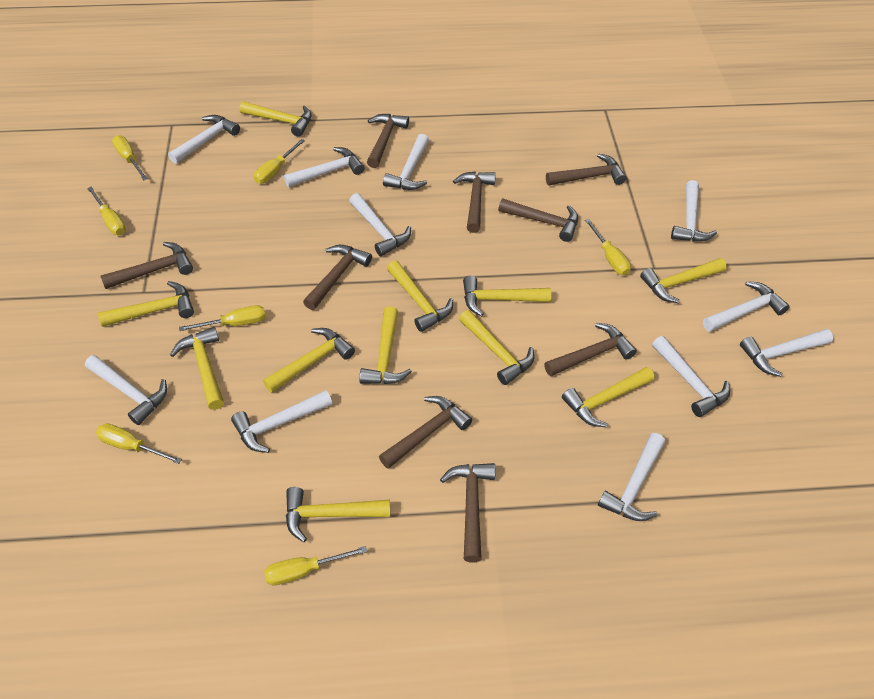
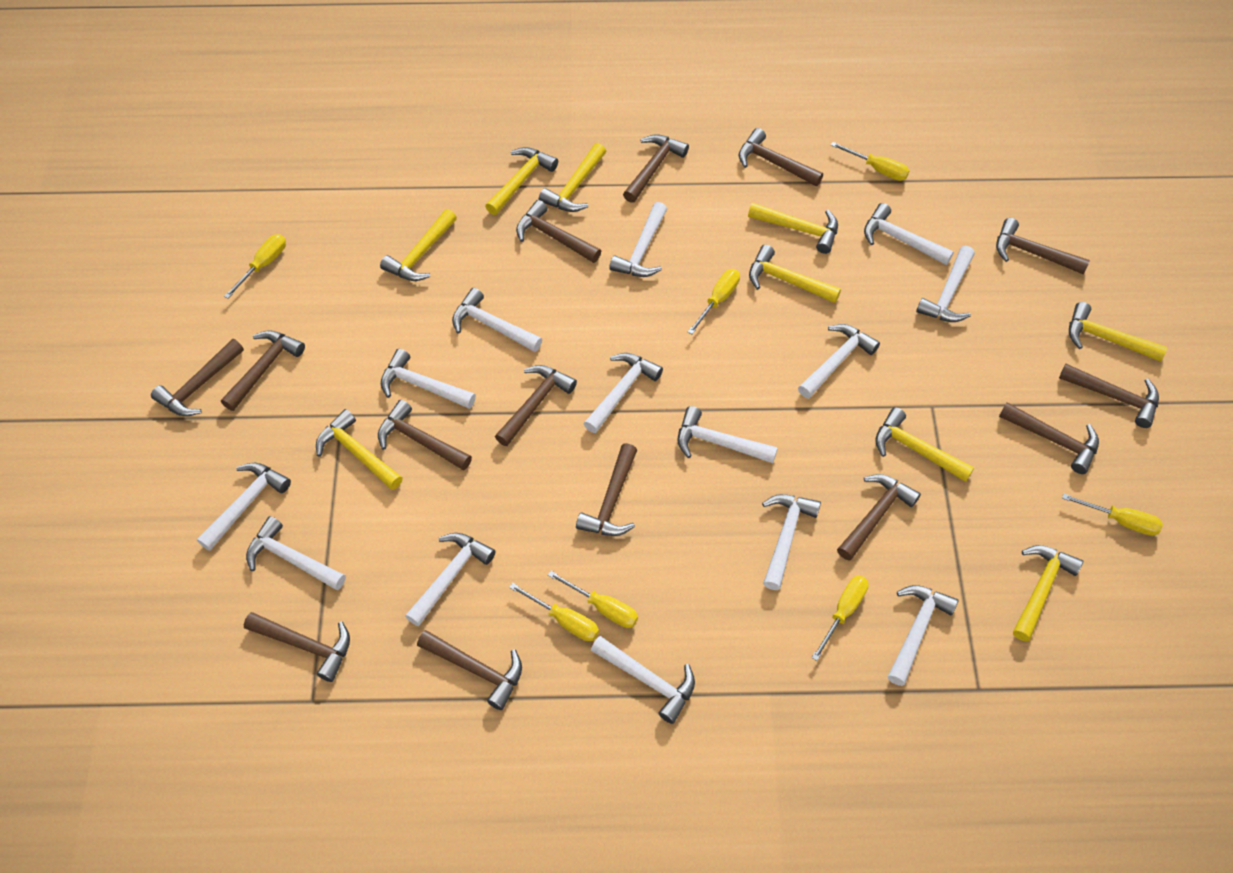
brown hammer: [100,242,193,289] [303,245,372,310] [367,114,409,168] [379,396,472,469] [440,463,496,563] [453,171,496,233] [498,198,578,242] [544,323,637,376] [546,153,626,185] = 9 -> [151,339,244,416] [221,330,305,411] [244,612,350,682] [378,400,472,471] [417,630,522,710] [495,365,577,446] [516,200,601,263] [576,443,637,536] [623,134,689,203] [739,128,823,186] [837,474,921,561] [996,218,1090,275] [999,402,1099,474] [1059,364,1159,428] = 14
white hammer: [85,355,167,425] [168,115,240,164] [231,390,332,453] [284,147,364,187] [349,193,411,256] [383,134,429,190] [598,433,665,521] [652,336,730,417] [671,180,717,242] [703,281,790,332] [740,329,833,377] = 11 -> [197,463,291,551] [246,516,346,590] [381,349,476,409] [405,533,495,626] [452,288,542,352] [584,353,663,433] [591,636,695,724] [609,202,667,277] [677,406,778,463] [762,494,821,590] [798,324,880,398] [864,203,954,265] [888,585,959,686] [916,246,975,322] = 14
yellow hammer: [98,281,194,327] [170,327,224,410] [240,101,312,137] [263,328,355,393] [286,487,390,542] [359,307,412,384] [387,261,453,332] [459,310,534,385] [463,276,551,317] [562,367,655,427] [640,258,727,303] = 11 -> [316,409,403,490] [380,209,457,281] [485,147,558,215] [539,143,606,212] [748,203,838,254] [749,245,841,303] [875,407,974,482] [1013,545,1083,642] [1069,302,1167,362] = 9

